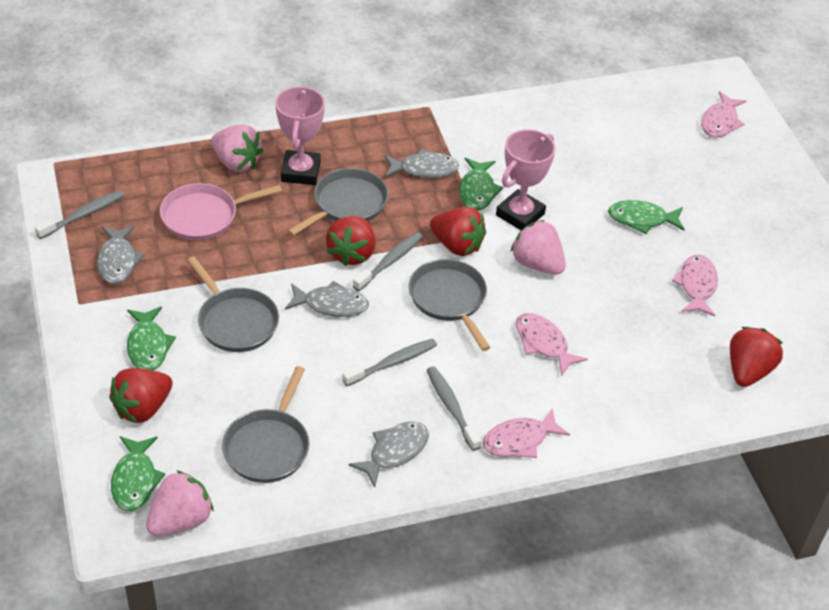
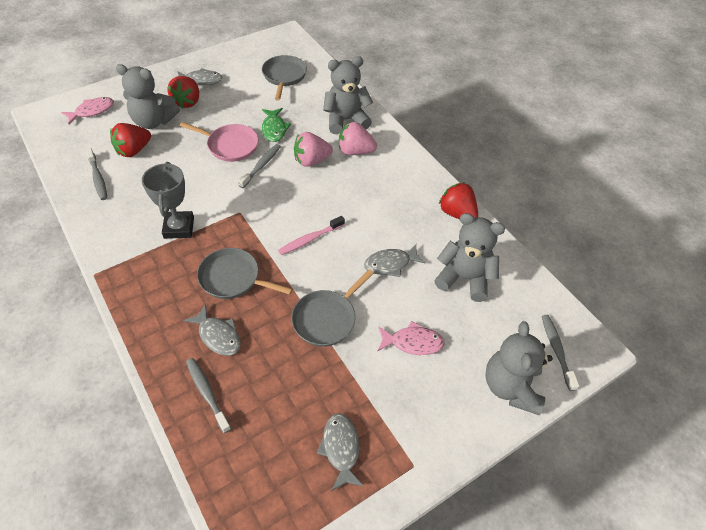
green fish: [111,436,166,511] [127,306,176,370] [459,158,503,211] [608,200,685,234] = 4 -> [262,108,291,142] = 1
grey pan: [187,256,279,352] [222,366,309,483] [288,168,388,236] [409,259,490,351] = 4 -> [197,248,293,299] [262,55,307,100] [291,269,374,347] = 3
grey teddy bear: none = 0 -> [116,64,180,129] [323,56,373,134] [434,213,505,302] [485,321,553,415] = 4
grey trophy: none = 0 -> [142,162,194,239] = 1
pink fish: [483,408,570,458] [516,313,588,375] [672,255,718,317] [701,91,747,138] = 4 -> [61,97,114,124] [377,321,445,355] = 2
pink strawberry: [146,470,214,536] [211,124,263,172] [511,220,566,275] = 3 -> [294,132,333,167] [339,122,377,155] = 2
pink toothbrush: none = 0 -> [278,216,345,255] = 1
pink trophy: [275,85,325,185] [496,129,556,230] = 2 -> none = 0
red strawberry: [109,368,173,423] [326,216,375,266] [430,207,486,256] [730,327,783,387] = 4 -> [110,123,151,157] [168,76,199,109] [439,182,478,219] = 3

